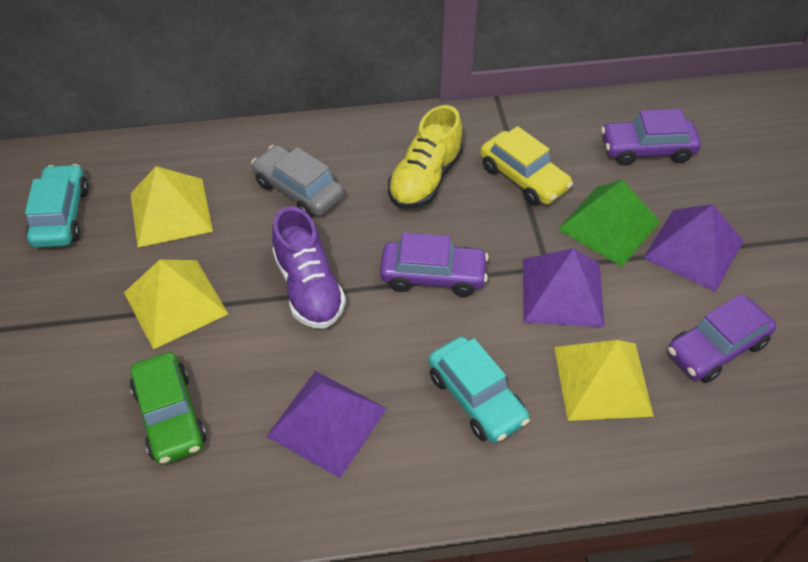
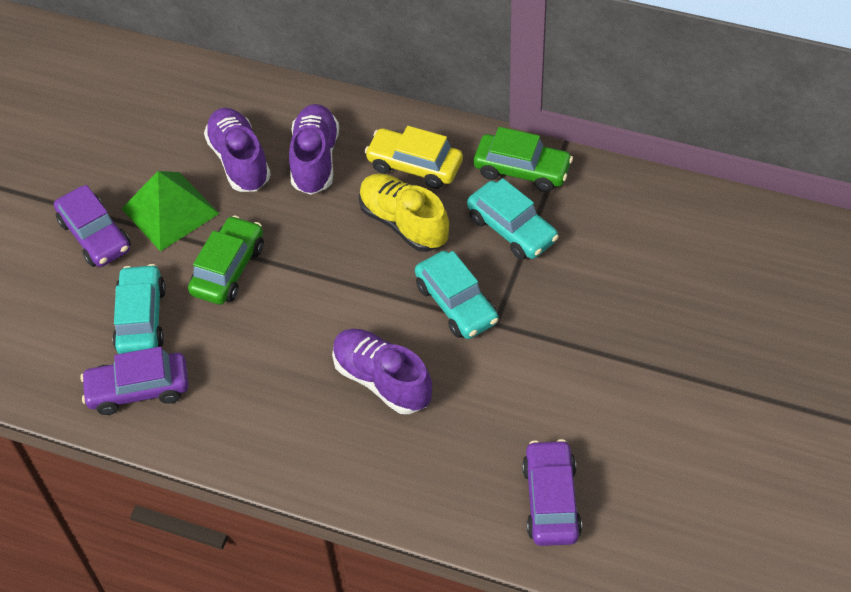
green car: [130,352,206,465] = 1 -> [188,215,264,305] [474,127,573,192] = 2
grey car: [251,145,344,217] = 1 -> none = 0
purple pyramid: [266,371,387,478] [523,248,605,327] [643,204,744,292] = 3 -> none = 0
purple shoe: [272,206,346,329] = 1 -> [204,108,271,192] [289,104,339,195] [332,329,432,414] = 3
turquoise car: [25,164,89,248] [428,337,530,443] = 2 -> [112,264,166,354] [415,251,498,339] [467,178,559,260] = 3
yellow pyramid: [124,259,228,349] [130,166,213,247] [554,340,654,421] = 3 -> none = 0

